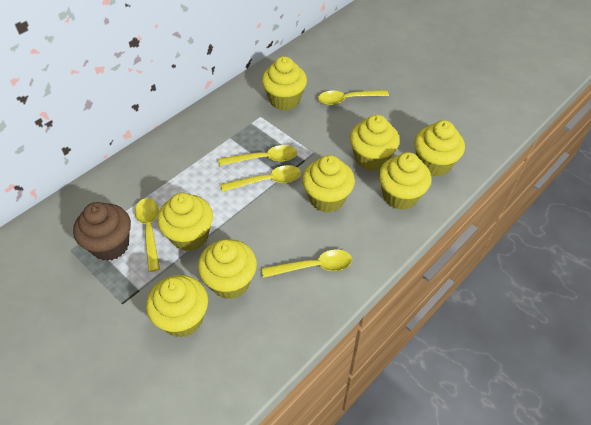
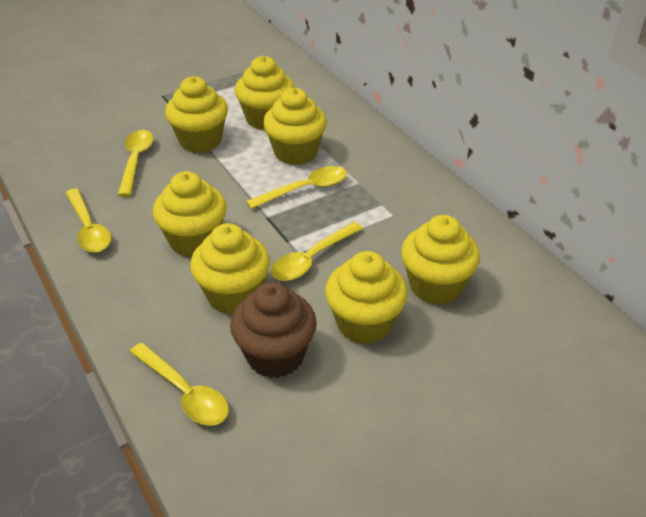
yellow cupcake: [146,275,208,337] [157,193,213,251] [198,239,257,299] [262,56,307,110] [302,155,355,213] [350,115,400,171] [378,152,431,210] [414,120,465,177] = 8 -> [153,171,227,257] [165,76,228,153] [190,223,270,314] [235,56,295,130] [263,88,327,165] [325,251,408,344] [401,215,480,305] = 7

